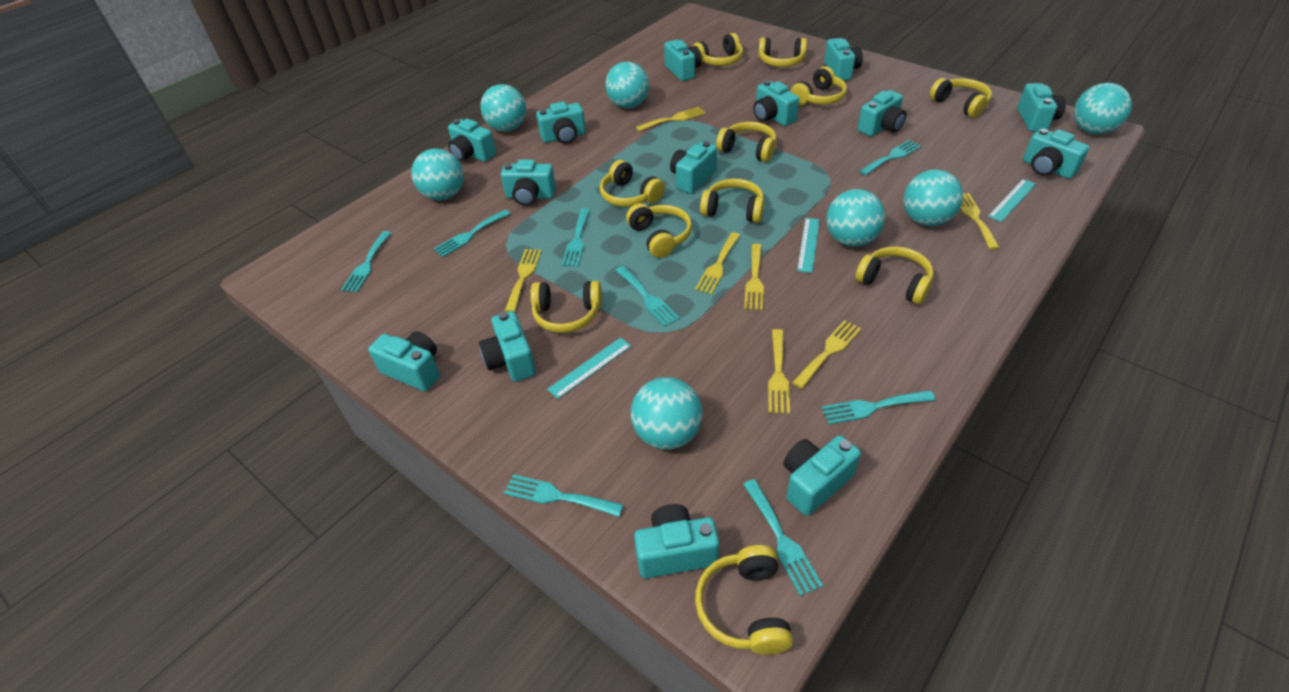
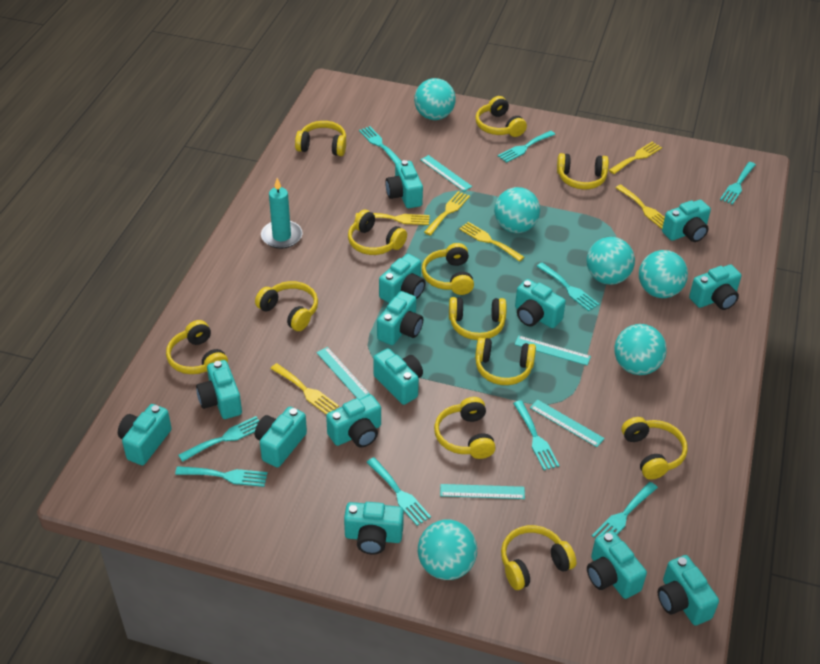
turquoise ball: [411,149,464,200] [480,84,526,132] [605,62,649,108] [631,377,703,450] [826,189,886,247] [904,169,963,226] [1074,83,1132,134] = 7 -> [414,78,456,120] [418,520,477,580] [494,187,540,233] [587,237,635,285] [614,324,667,375] [639,250,688,298] = 6
turquoise candle: none = 0 -> [261,178,303,249] = 1
turquoise fork: [341,231,391,292] [434,209,511,257] [504,474,623,517] [562,208,590,267] [615,266,680,327] [743,479,823,596] [821,390,936,424] [859,140,921,175] = 8 -> [175,466,267,487] [178,416,259,462] [359,126,402,164] [366,457,431,526] [498,131,555,163] [513,400,559,470] [536,262,599,311] [592,482,658,538] [720,162,756,205] = 9
turquoise ruler: [547,337,631,399] [797,218,820,273] [988,179,1036,222] = 3 -> [316,347,370,399] [420,155,472,191] [440,484,525,499] [515,335,591,365] [530,400,605,447] = 5
yellow fork: [505,249,542,312] [636,107,705,132] [695,232,741,294] [744,244,764,310] [768,329,790,414] [792,320,862,389] [960,193,1000,250] = 7 -> [271,363,339,415] [355,213,430,225] [424,191,470,236] [459,222,524,262] [609,141,662,174] [615,185,665,229] = 6
yellow headphones: [530,281,602,333] [600,160,665,207] [626,203,692,258] [692,33,743,66] [695,545,793,655] [700,179,764,223] [716,122,777,162] [758,37,807,67] [790,66,847,105] [855,246,934,304] [930,78,992,118] = 11 -> [166,320,228,374] [255,281,318,331] [295,121,346,156] [348,210,407,255] [422,243,474,295] [434,397,496,459] [449,297,507,340] [475,96,527,137] [475,337,536,385] [501,525,576,590] [557,153,609,189] [622,417,688,480] = 12

